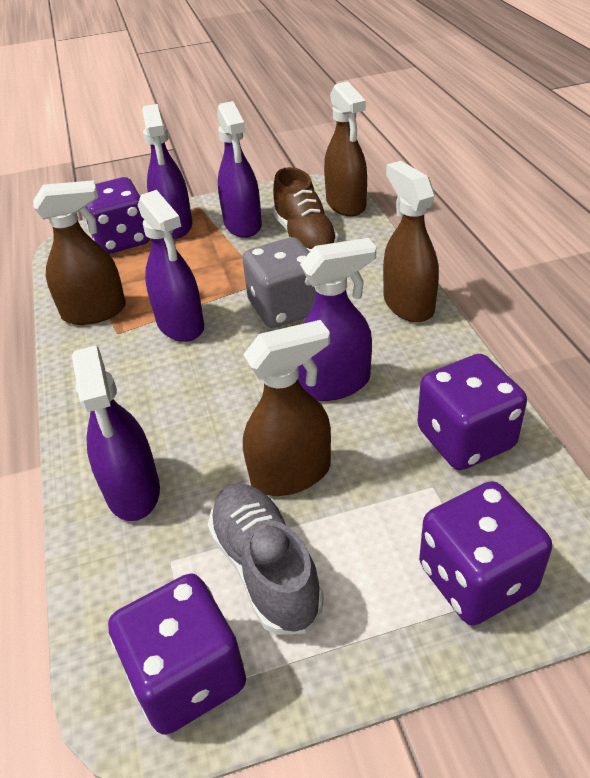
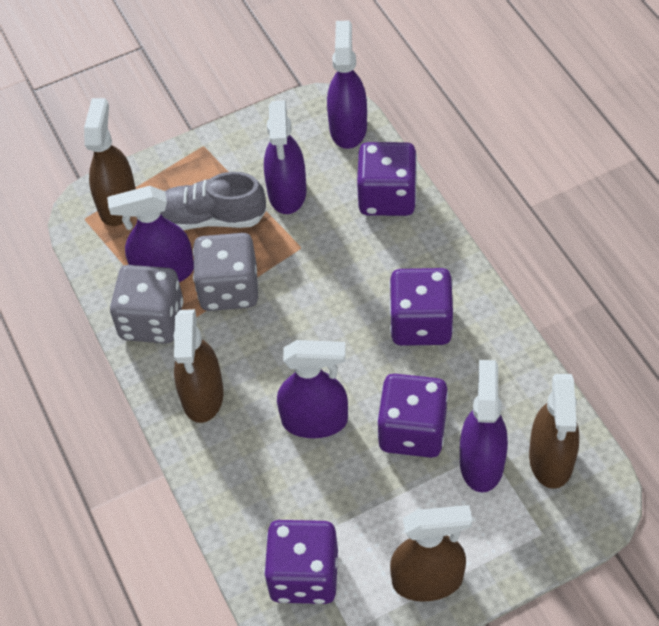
brown shoe: [272,167,339,252] = 1 -> none = 0
grey dice: [242,237,316,328] = 1 -> [110,265,183,344] [193,233,258,311] = 2

